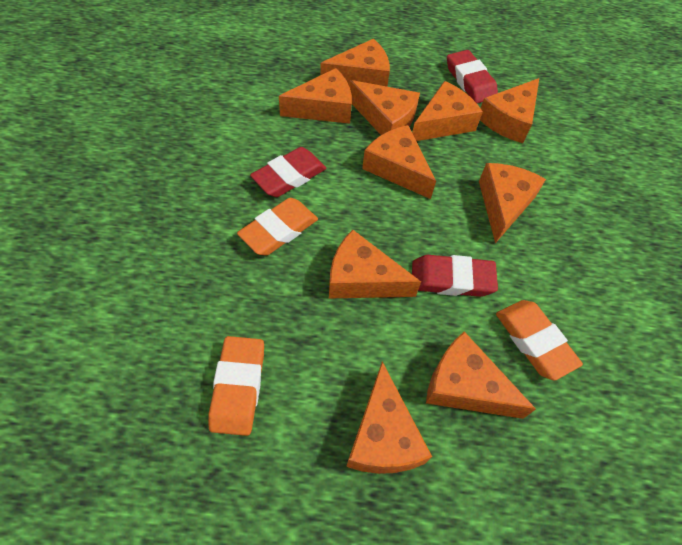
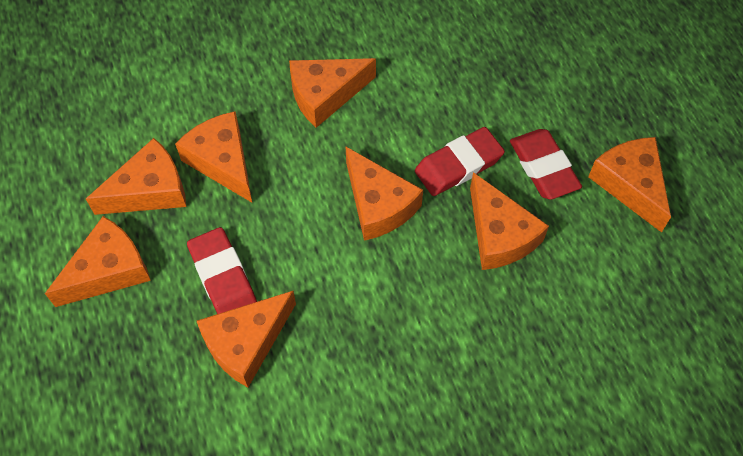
orange cheese: [279,68,352,124] [320,39,390,86] [329,230,421,298] [346,362,432,474] [349,80,420,135] [362,125,436,199] [412,81,483,141] [426,332,536,419] [479,163,546,243] [480,78,539,143] = 10 -> [45,216,151,307] [86,138,186,215] [175,111,252,203] [197,291,296,387] [289,58,376,128] [345,146,423,241] [470,172,549,270] [588,137,671,233] = 8
orange eraser: [208,336,264,436] [237,198,318,256] [496,300,583,381] = 3 -> none = 0

